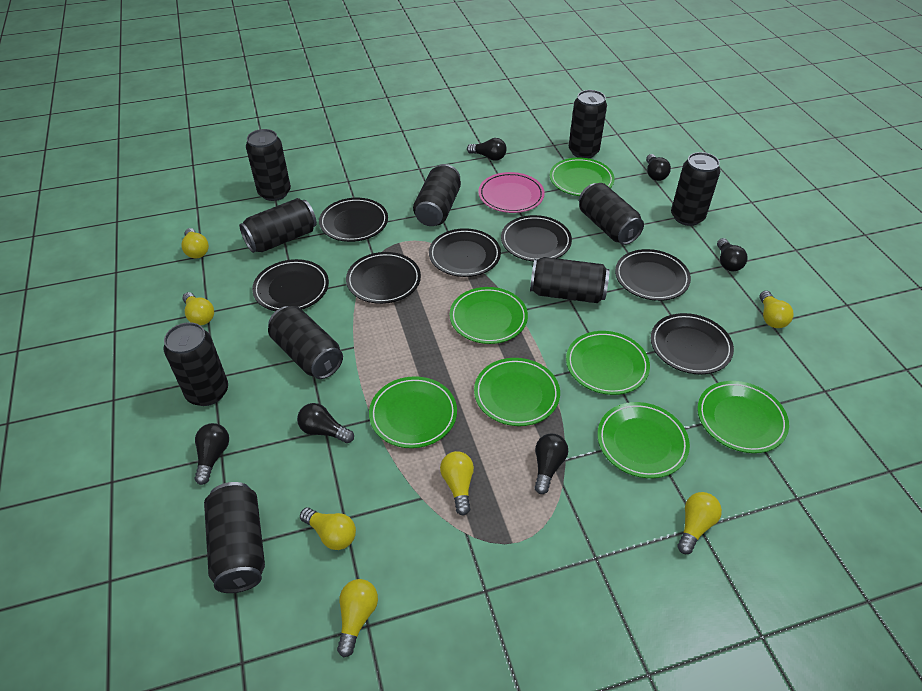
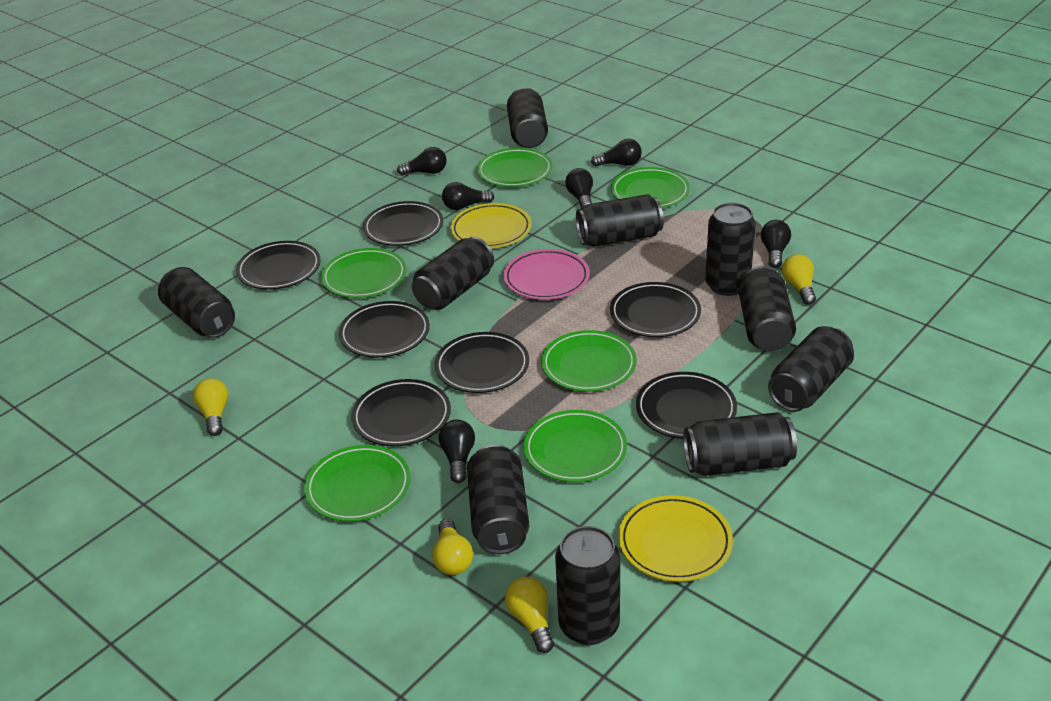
green plate: [369,376,457,448] [449,287,528,344] [474,358,560,426] [550,158,615,196] [566,331,650,395] [597,402,690,478] [697,381,789,453] = 7 -> [304,445,411,522] [321,248,407,298] [477,148,553,187] [524,410,627,482] [541,330,637,392] [611,167,690,208] = 6
yellow light bulb: [181,228,209,258] [182,292,214,325] [300,508,356,550] [337,579,378,657] [440,451,474,515] [677,492,722,554] [759,291,794,328] = 7 -> [193,378,229,436] [432,519,473,575] [505,577,554,653] [782,254,816,305] = 4
yellow plate: none = 0 -> [450,203,532,248] [619,495,733,582] = 2

